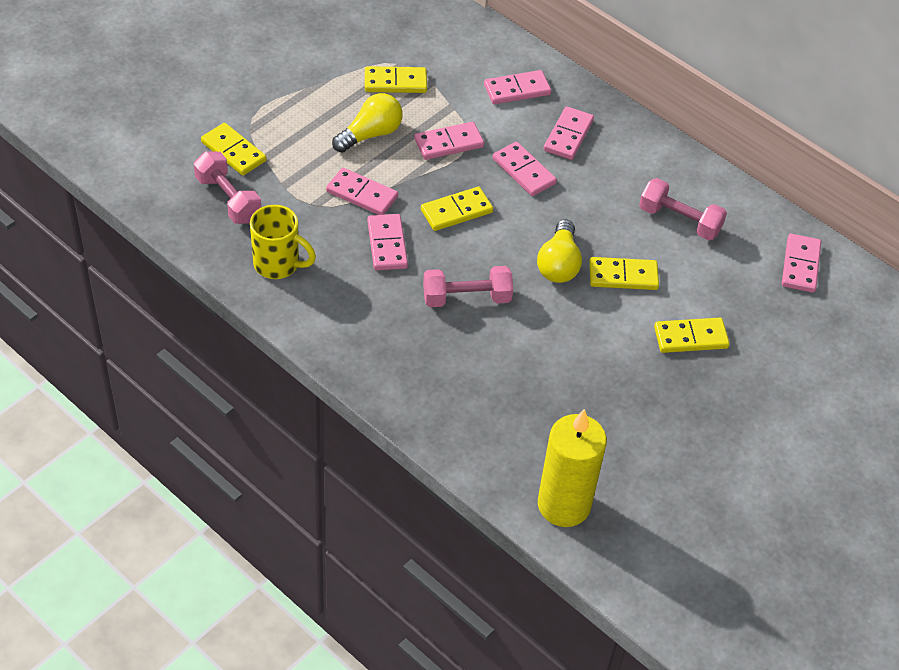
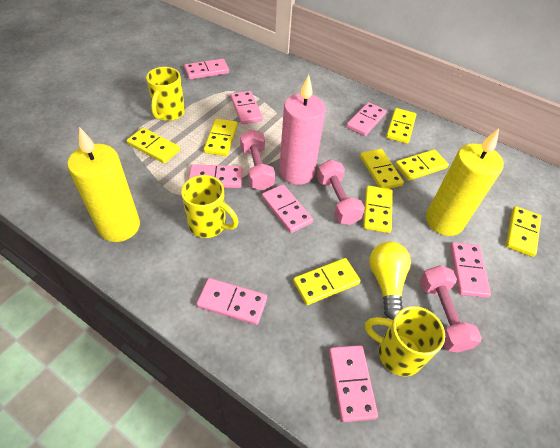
pink candle: none = 0 -> [279,75,326,185] = 1
pink domino: [326,168,398,215] [367,214,408,270] [415,122,484,160] [484,70,551,104] [492,142,557,196] [544,106,594,160] [782,234,821,293] = 7 -> [184,59,229,80] [188,164,242,188] [196,278,267,325] [230,91,263,124] [262,184,313,233] [329,345,378,422] [346,102,387,136] [450,242,491,298] = 8
yellow candle: [538,409,607,527] = 1 -> [67,127,140,242] [426,128,504,236] = 2
yellow domino: [201,123,267,176] [365,66,427,93] [421,187,493,231] [589,257,659,290] [654,318,730,353] = 5 -> [127,128,180,163] [204,119,238,156] [293,258,361,305] [360,149,404,189] [363,186,393,233] [386,108,416,144] [395,149,449,181] [506,206,541,257] = 8
yellow light bulb: [332,93,403,153] [537,219,582,283] = 2 -> [369,242,411,320] = 1
yellow mug: [250,205,316,279] = 1 -> [146,67,185,121] [181,175,238,238] [365,306,445,377] = 3

